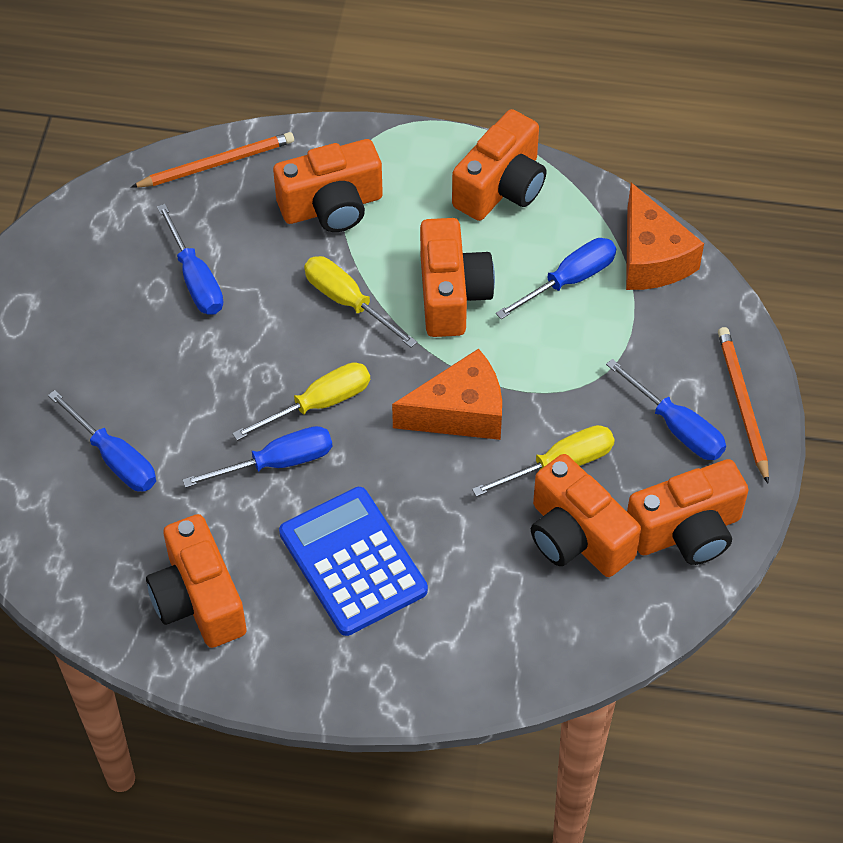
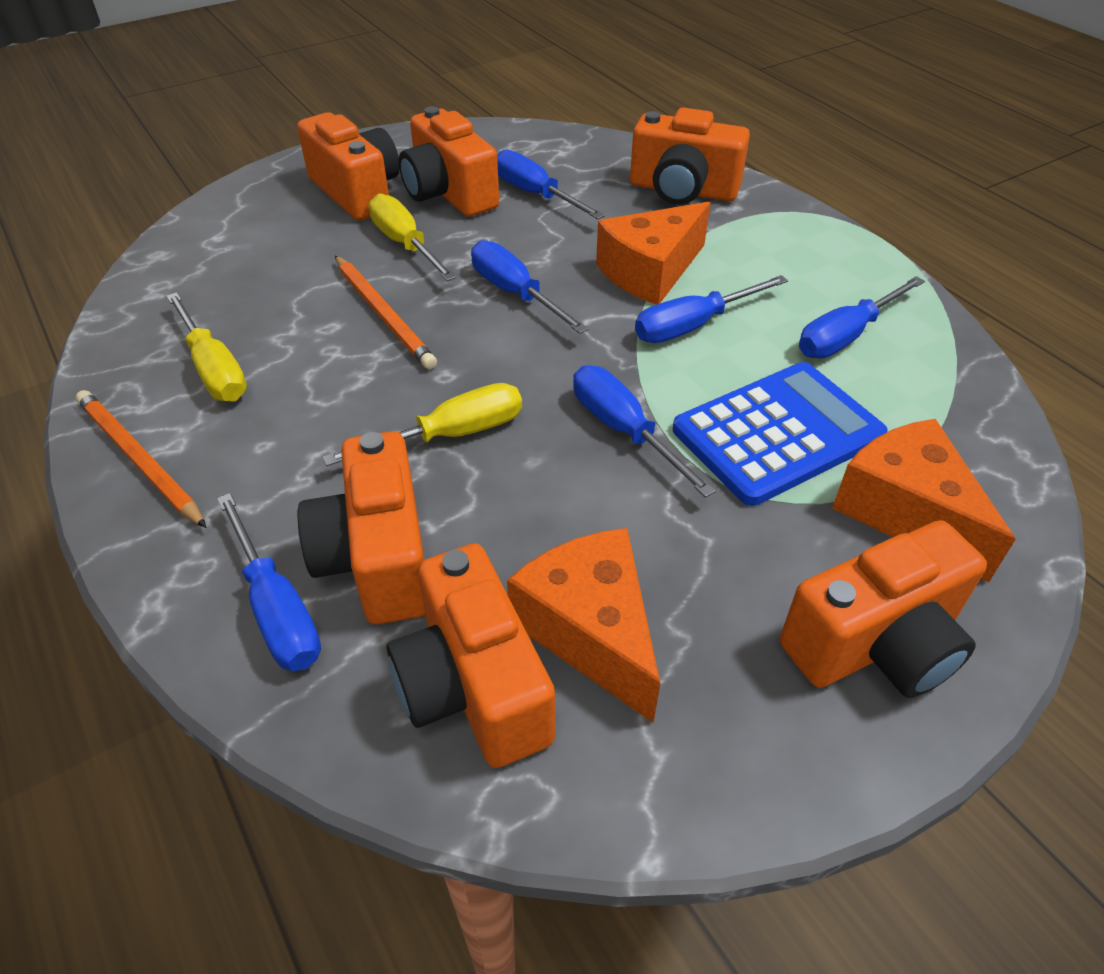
blue screwdriver: [48,390,156,492] [157,204,223,315] [183,426,332,488] [496,238,616,319] [606,359,726,460] = 5 -> [217,493,321,671] [471,240,589,334] [497,150,605,219] [573,365,716,498] [635,275,788,343] [799,276,925,358] = 6
orange cheese: [392,349,502,440] [626,183,704,290] = 2 -> [507,528,660,723] [596,202,711,305] [832,419,1016,582] = 3

